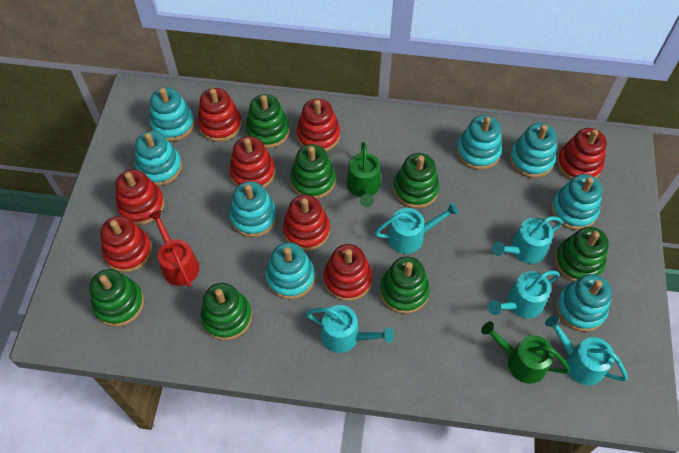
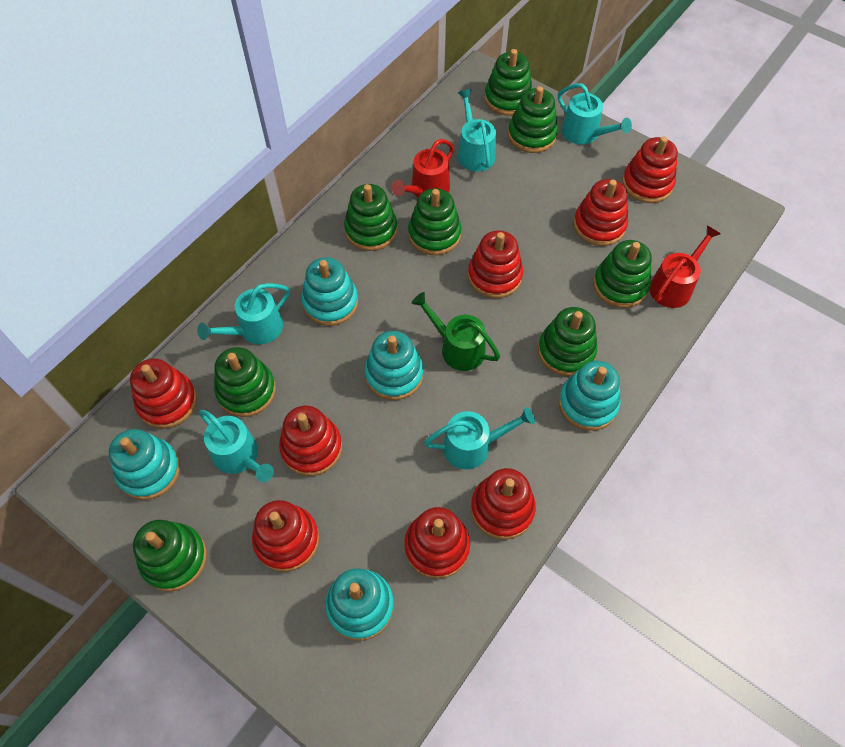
green stacking toy: [90,269,144,327] [200,283,252,340] [246,94,290,148] [290,144,336,199] [380,257,430,314] [393,153,440,208] [555,227,609,282] = 7 -> [133,520,207,592] [214,347,276,417] [344,184,398,251] [408,188,462,255] [485,49,533,116] [508,86,558,153] [538,307,597,376] [593,240,652,308] = 8
green watering can: [347,142,381,207] [481,321,570,384] = 2 -> [411,292,500,371] = 1
red watering can: [149,210,199,287] = 1 -> [392,139,454,197] [649,225,721,308] = 2
turquoise stacking toy: [135,131,182,186] [150,87,194,141] [230,181,277,237] [266,242,315,299] [456,115,502,170] [510,123,557,178] [551,174,602,230] [556,274,612,332] = 8 -> [109,429,180,500] [301,257,358,326] [325,568,394,641] [365,331,424,400] [559,361,621,431] = 5

